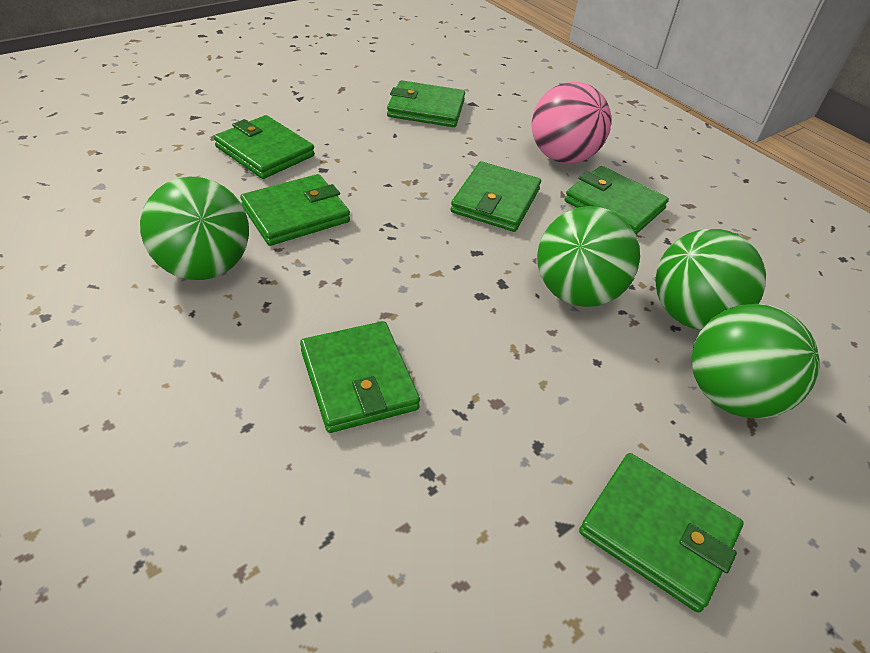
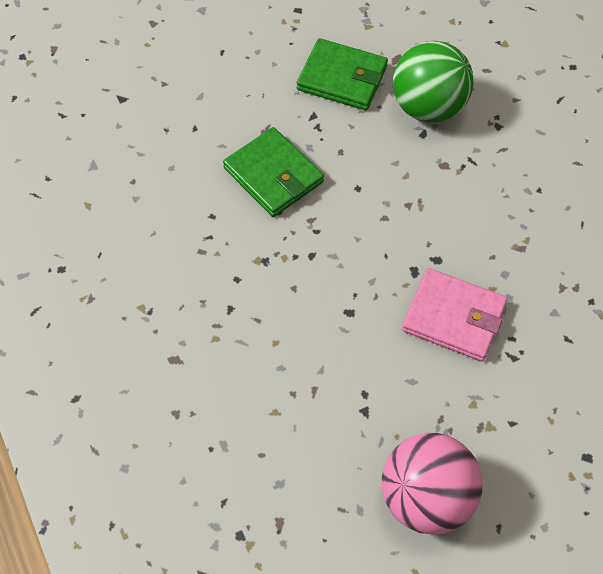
green ball: [140,177,249,280] [537,206,640,307] [655,229,766,330] [692,304,820,419] = 4 -> [393,41,474,122] = 1
green wallet: [214,115,315,179] [240,174,350,246] [300,321,420,433] [387,80,465,127] [451,161,541,232] [565,166,669,234] [579,453,744,613] = 7 -> [223,127,324,217] [297,38,388,110] = 2
pink wallet: none = 0 -> [402,268,508,361] = 1

